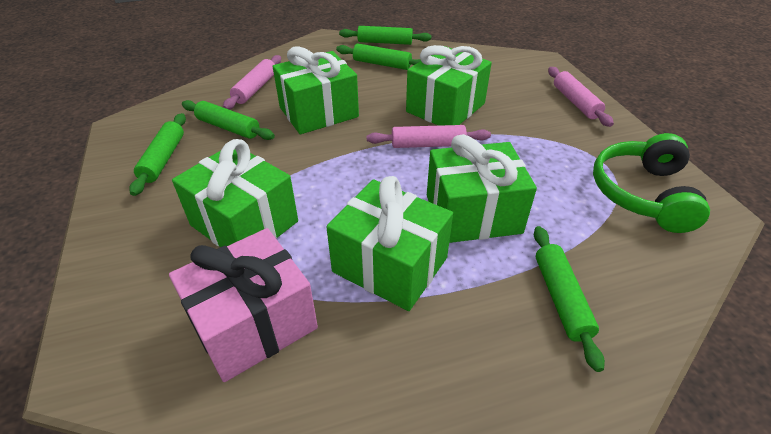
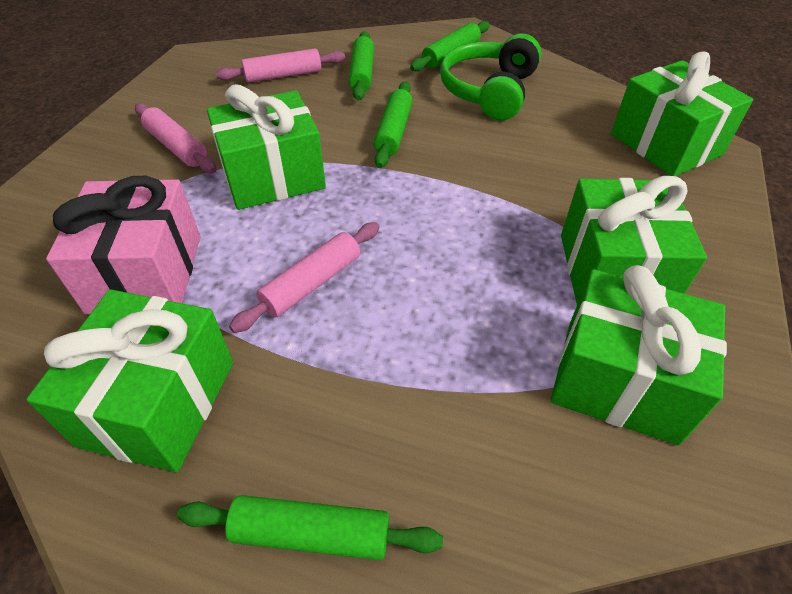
green rolling pin: [129,113,186,196] [182,100,275,140] [336,44,421,70] [339,26,432,45] [534,226,605,372] = 5 -> [177,495,443,560] [349,31,374,101] [374,82,413,168] [410,21,490,71] = 4

